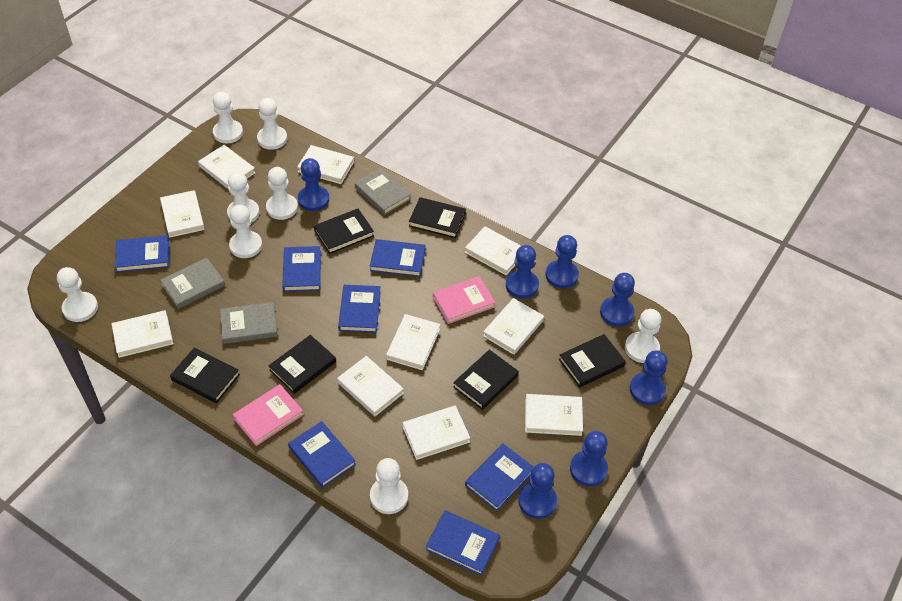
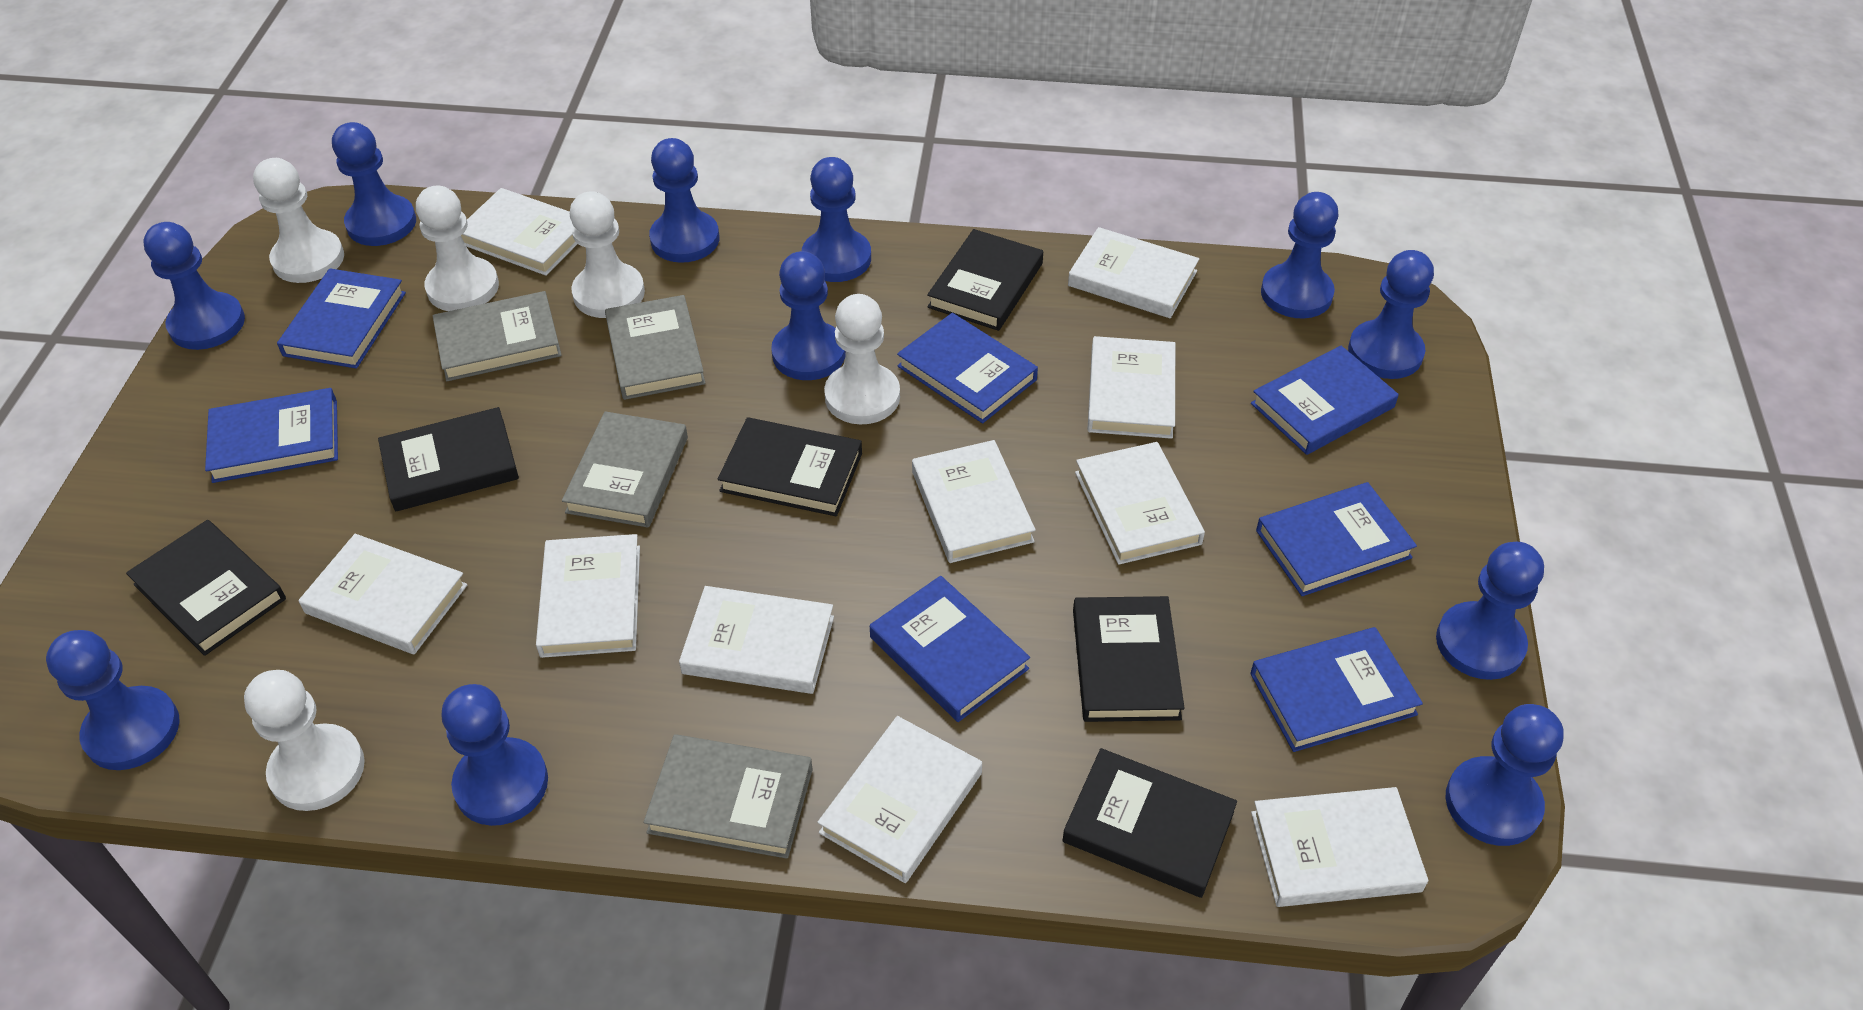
blue pawn: [298,158,329,211] [506,245,539,299] [518,463,557,519] [546,235,579,288] [570,431,608,486] [600,273,635,327] [630,350,668,405] = 7 -> [46,630,180,770] [143,222,245,350] [332,122,416,246] [442,684,548,826] [649,138,719,263] [771,251,846,380] [802,157,871,282] [1261,192,1339,319] [1348,250,1434,379] [1436,542,1544,680] [1446,704,1564,846] = 11
grey book: [160,258,225,309] [220,302,277,344] [355,168,411,215] = 3 -> [432,291,562,381] [562,411,688,528] [605,295,705,400] [643,734,813,859] = 4
pink book: [233,384,304,446] [433,276,496,324] = 2 -> none = 0
white pawn: [57,267,98,322] [213,92,243,144] [227,172,260,222] [229,205,262,258] [257,98,287,150] [266,167,298,220] [370,458,408,514] [625,309,661,363] = 8 -> [244,670,365,811] [253,158,344,283] [416,186,499,311] [570,191,645,318] [824,294,900,425] = 5

